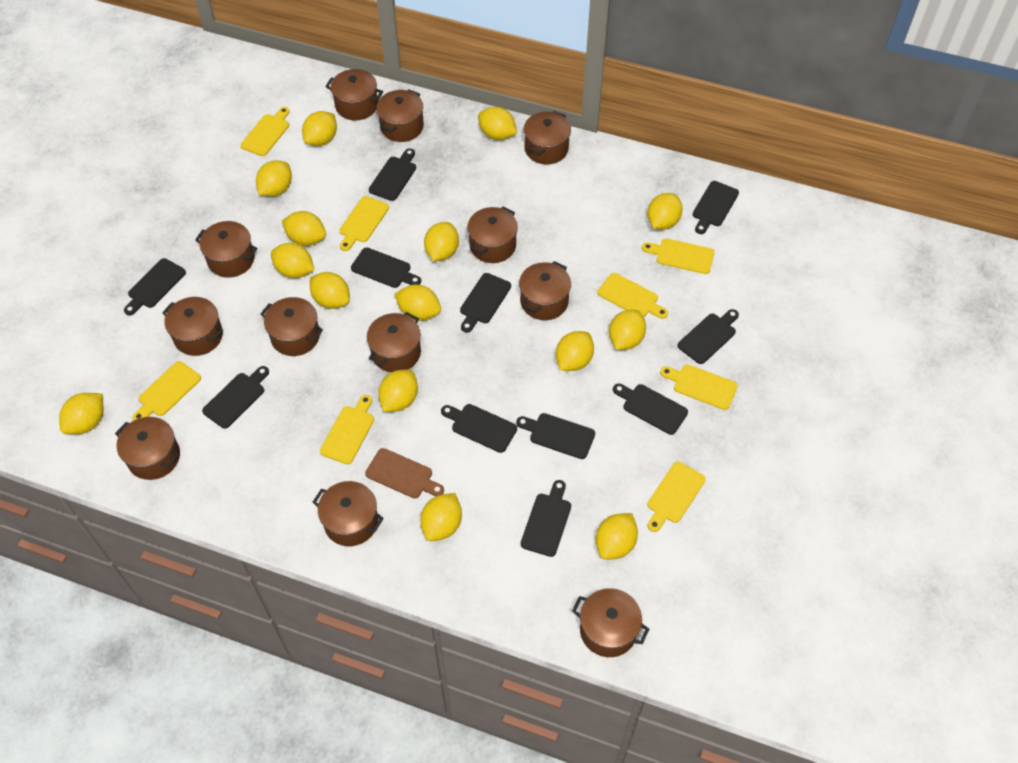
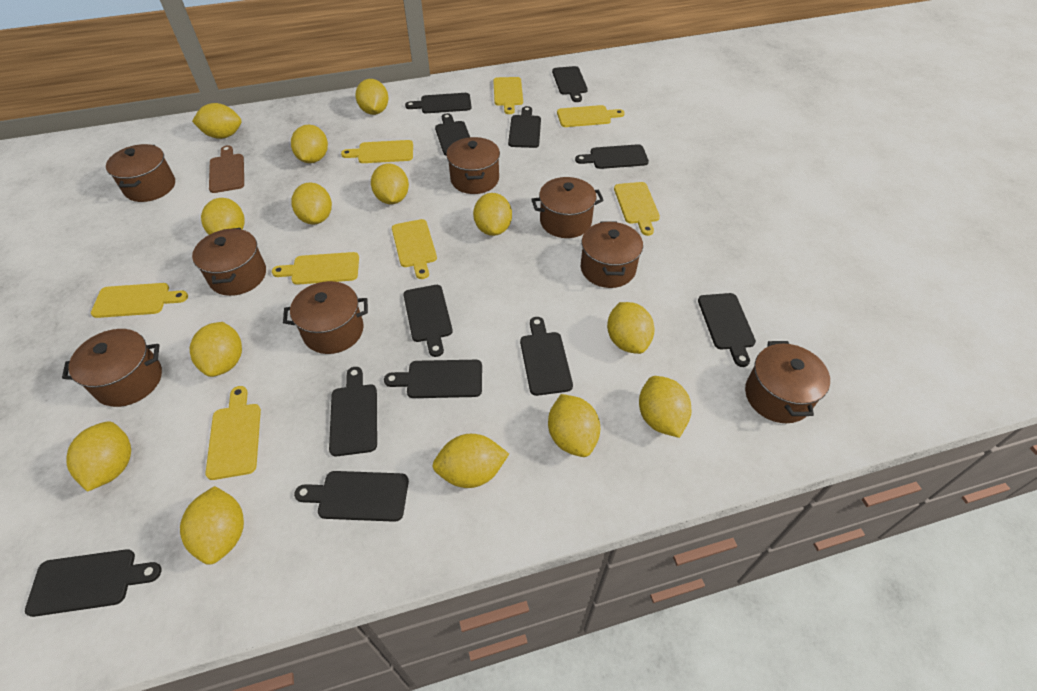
black cutting board: [124,258,186,316] [202,366,269,429] [351,247,421,288] [369,148,416,201] [441,404,517,453] [460,273,511,333] [516,413,595,459] [521,480,571,557] [613,384,688,435] [678,309,739,364] [693,181,739,234] = 11 -> [25,549,161,617] [294,471,409,522] [329,367,377,456] [384,360,482,398] [403,285,453,357] [405,93,472,113] [435,113,470,156] [508,106,541,148] [520,317,573,396] [552,66,588,102] [575,144,649,169] [698,293,756,367] = 12
brown pot: [115,417,180,480] [162,297,223,356] [195,221,257,278] [260,297,323,356] [313,481,384,546] [325,69,383,120] [367,312,421,373] [376,90,424,142] [467,207,518,263] [519,261,571,320] [523,111,571,164] [572,588,649,657] = 12 -> [62,329,162,407] [106,144,175,202] [192,228,266,296] [283,281,368,354] [446,137,500,194] [531,177,604,238] [581,221,643,288] [745,341,830,423] = 8
yellow lemon: [59,393,103,434] [256,160,292,197] [271,243,314,278] [282,211,326,246] [302,111,337,146] [310,272,350,309] [378,370,418,412] [395,284,441,321] [420,493,462,541] [424,222,459,261] [478,107,517,140] [556,331,594,371] [596,513,638,560] [609,310,646,350] [647,193,683,230] = 15 -> [66,421,131,492] [180,486,244,565] [190,322,242,377] [192,103,242,139] [201,198,245,235] [291,124,328,163] [291,183,332,225] [355,79,388,115] [371,164,409,204] [432,434,509,488] [473,193,512,236] [548,394,600,457] [607,302,654,354] [639,376,692,438] = 14

